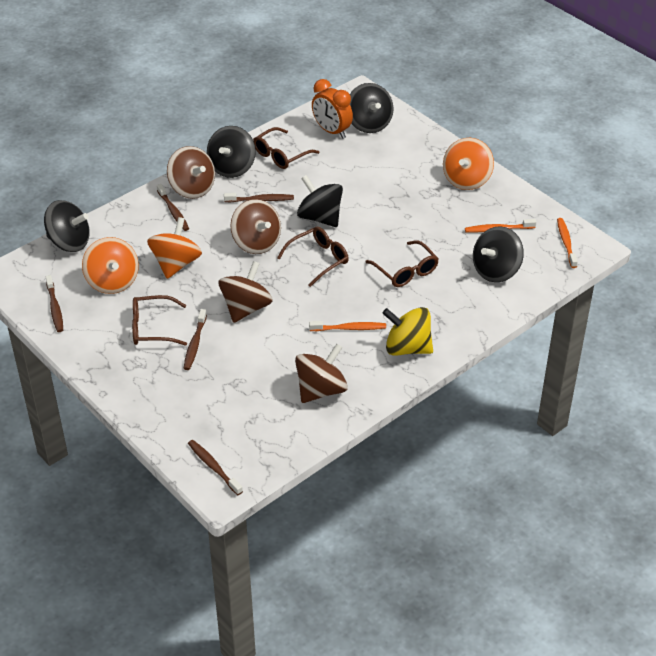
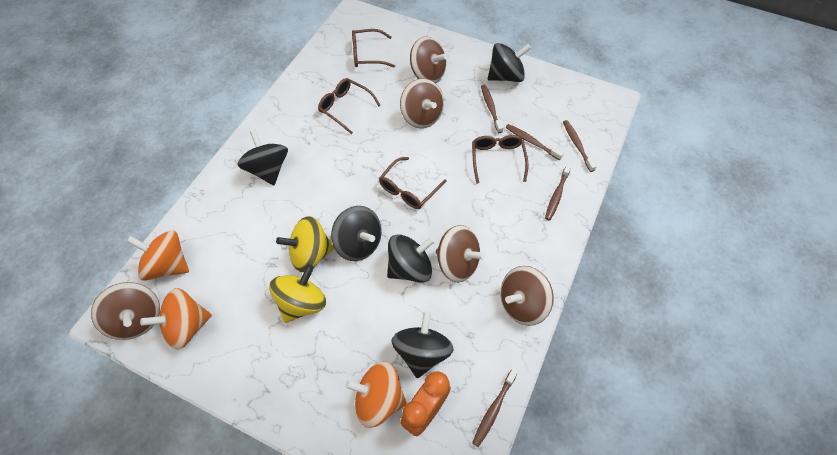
brown spinning top: [167,146,215,199] [219,261,273,323] [230,199,281,254] [295,344,348,403] = 4 -> [91,282,160,340] [400,79,444,128] [410,37,448,83] [436,225,486,283] [500,266,554,326] = 5
orange toothbrush: [309,321,386,331] [465,219,536,232] [557,218,578,268] = 3 -> none = 0
yellow spinning top: [382,307,433,356] = 1 -> [269,264,326,323] [276,216,334,273] = 2

